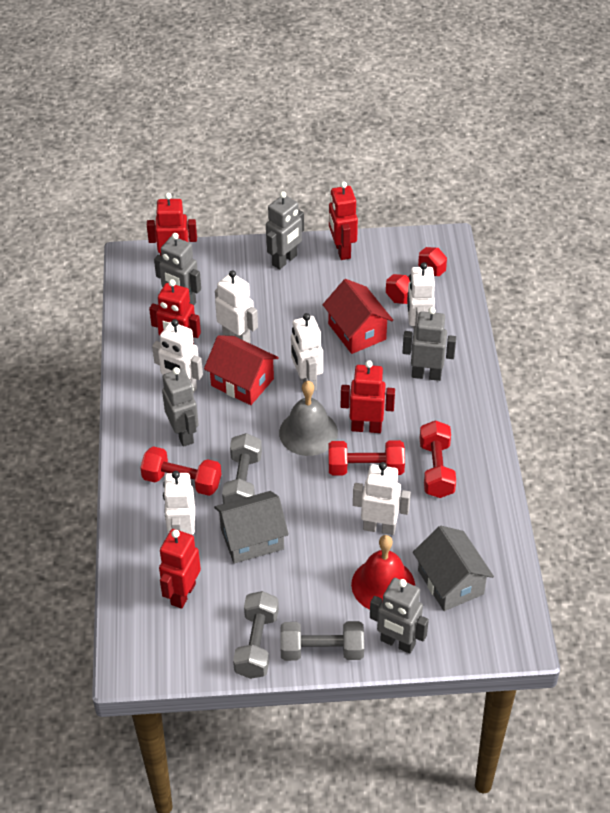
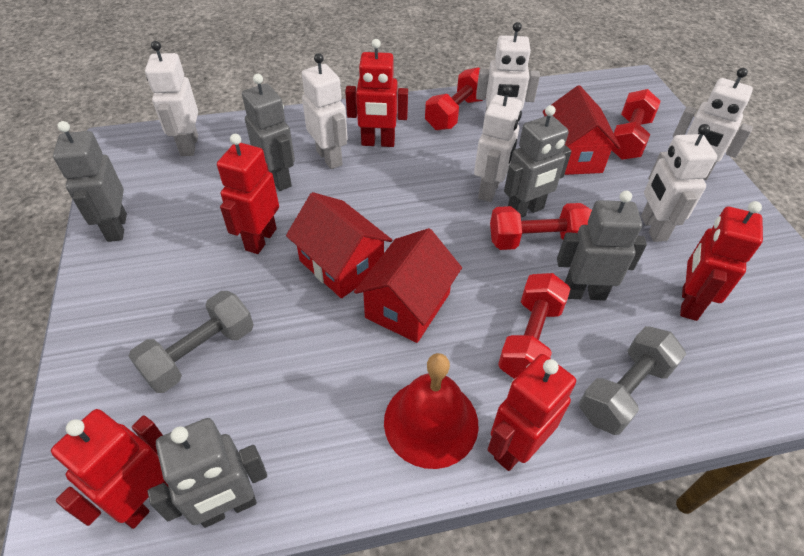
grey bell: [279,381,338,456] = 1 -> none = 0
grey dumbbell: [222,433,262,504] [233,591,279,679] [280,621,364,661] = 3 -> [128,291,254,393] [579,326,686,435] = 2
grey house: [214,491,289,564] [413,526,494,611] = 2 -> none = 0
red house: [204,335,279,405] [323,279,393,354] = 2 -> [286,192,392,298] [354,228,462,343] [543,85,621,175] = 3

